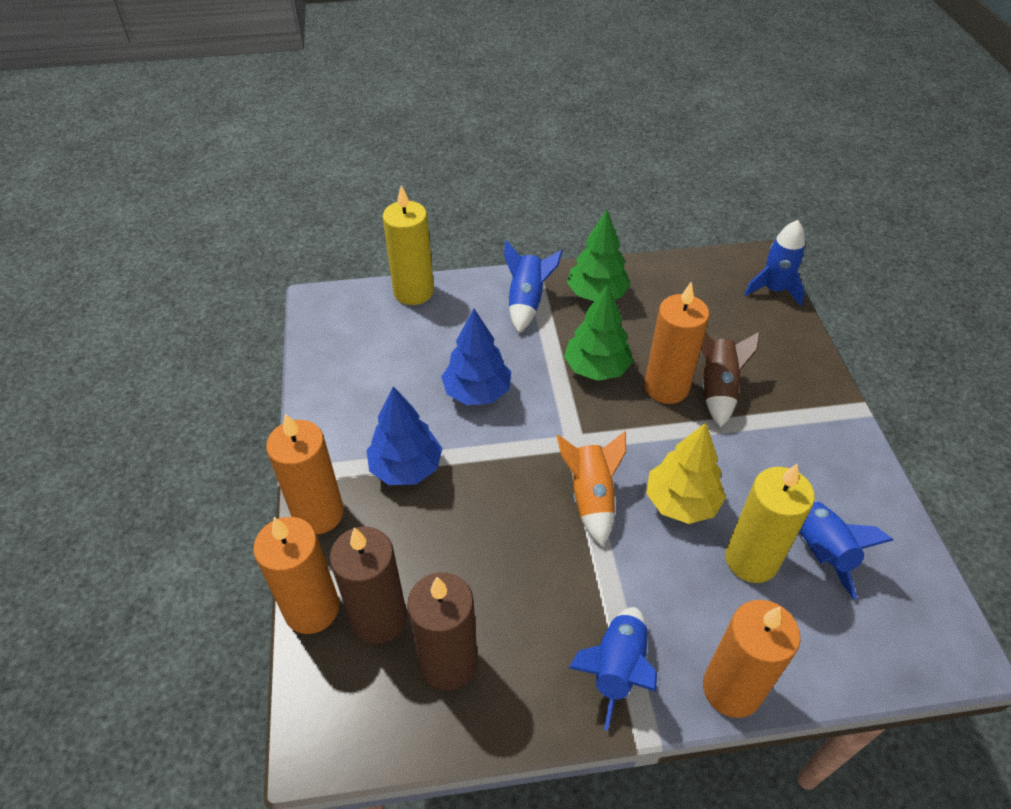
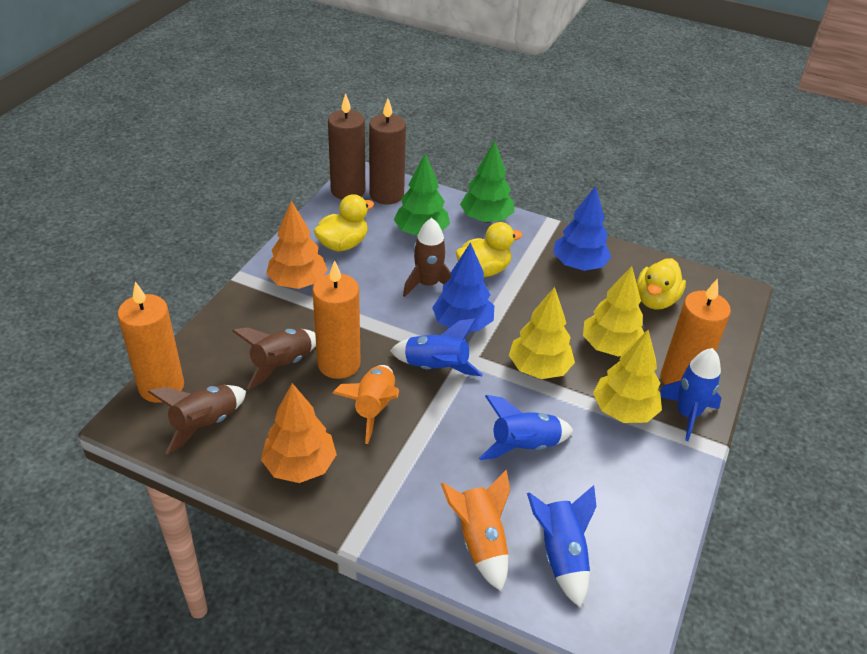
brown rocket: [701,332,760,427] = 1 -> [148,385,246,455] [232,327,316,390] [403,218,452,297] = 3
orange candle: [253,517,339,634] [266,413,344,535] [644,282,709,404] [703,600,801,718] = 4 -> [118,282,184,403] [312,260,361,379] [661,278,731,385] = 3
orange rocket: [557,431,626,546] = 1 -> [333,365,399,444] [441,470,510,591] = 2
orange tree: none = 0 -> [261,383,337,483] [266,201,327,289] = 2
yellow candle: [383,185,434,305] [725,463,815,583] = 2 -> none = 0
yellow duck: none = 0 -> [314,194,374,251] [456,222,523,277] [637,258,686,310] = 3
yellow tree: [646,423,726,524] = 1 -> [509,287,575,379] [583,266,644,357] [593,330,662,423] = 3

